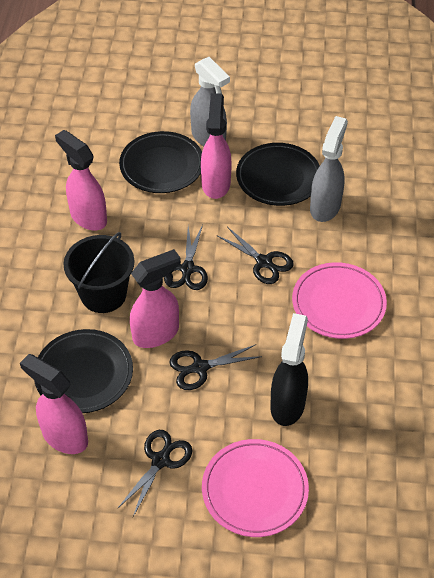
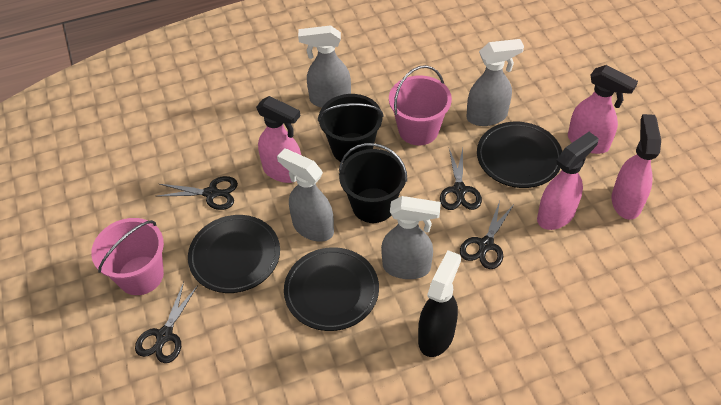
black bucket: [63,232,135,313] = 1 -> [318,94,384,163] [339,143,407,223] = 2
grey spray bottle: [190,57,230,146] [310,116,348,222] = 2 -> [277,148,334,242] [298,25,351,108] [381,196,441,279] [466,39,524,126] = 4
pink bucket: none = 0 -> [91,218,164,295] [389,65,452,145] = 2
pink plate: [202,439,309,537] [292,262,387,339] = 2 -> none = 0

